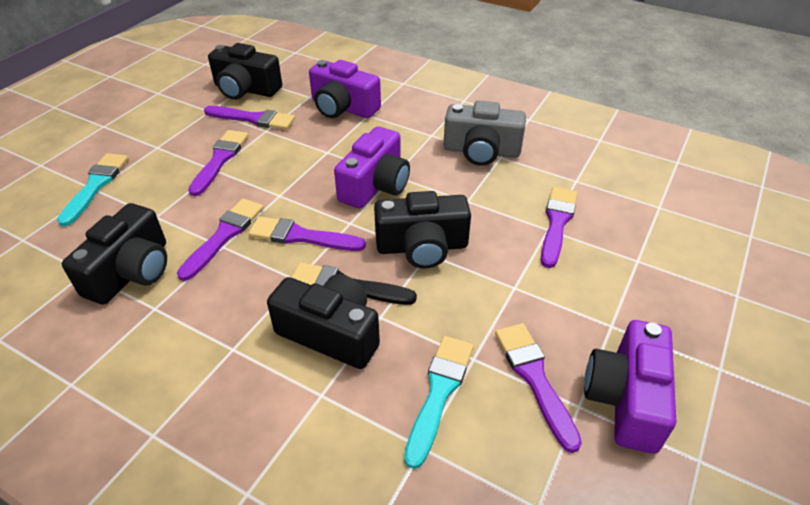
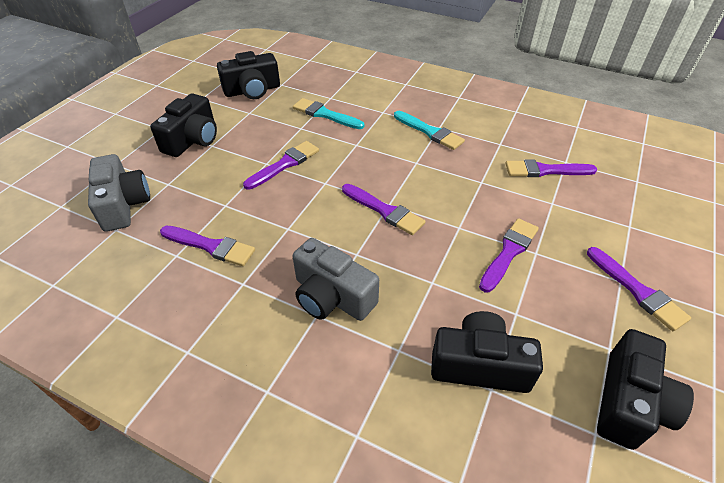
black brush: [291,262,417,305] = 1 -> none = 0
grey camera: [444,101,526,166] = 1 -> [88,154,150,232] [293,238,379,321] = 2
purple camera: [309,60,381,118] [334,126,410,208] [584,320,676,454] = 3 -> none = 0

